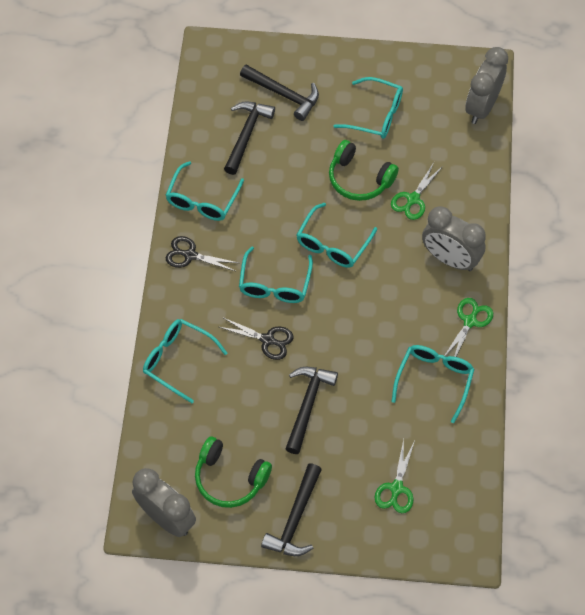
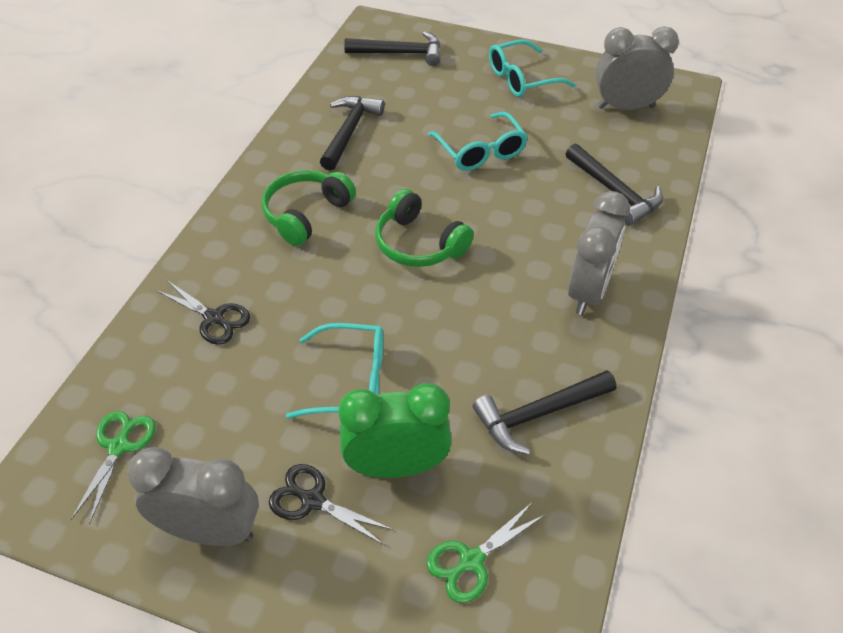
green clock: none = 0 -> [338,383,452,478] = 1
green scissors: [375,439,415,513] [391,162,443,220] [444,298,493,357] = 3 -> [71,411,156,524] [426,503,546,603] = 2
turquoise glasses: [143,319,227,403] [166,161,244,221] [239,246,313,303] [297,203,377,268] [334,77,403,139] [392,345,475,423] = 6 -> [286,323,383,419] [428,112,528,171] [489,40,575,97] = 3

